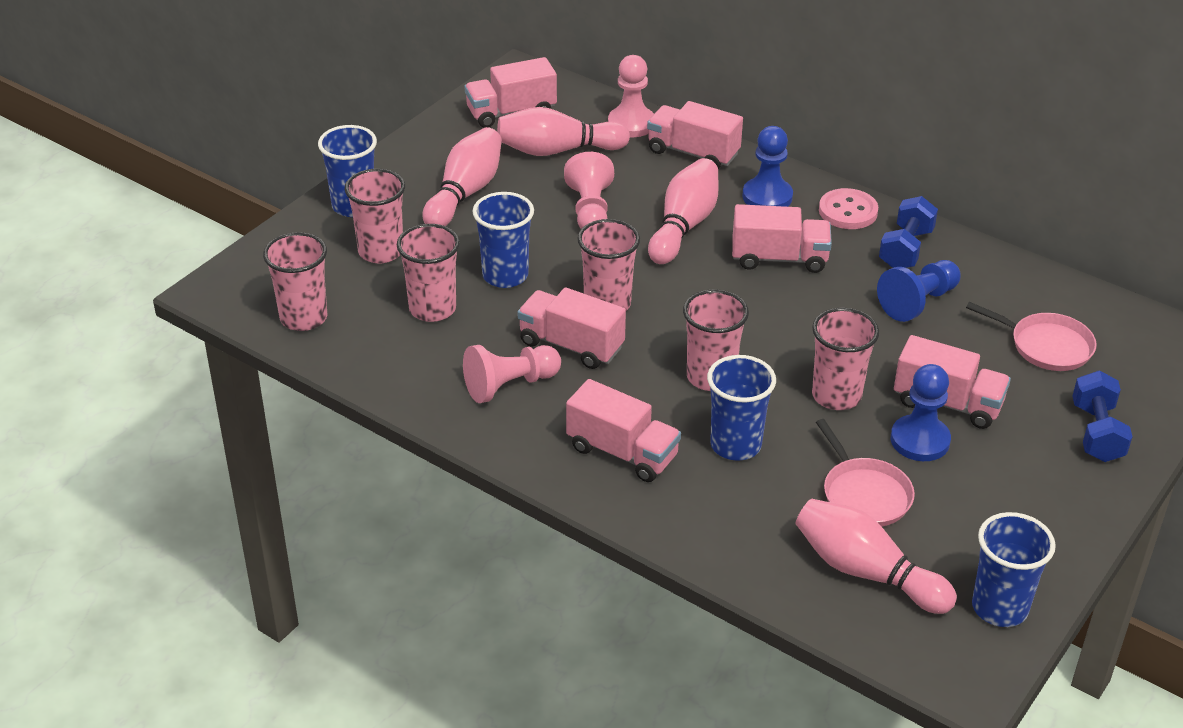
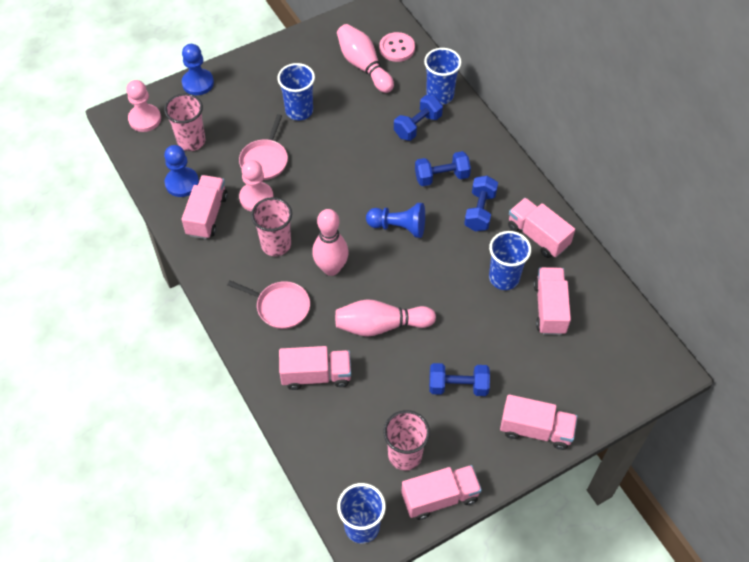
blue dumbbell: [879,196,938,268] [1072,371,1133,462] = 2 -> [394,95,443,141] [415,151,471,186] [429,363,490,396] [464,176,498,231] = 4
pink bowling pin: [422,127,502,226] [497,107,630,156] [648,158,719,264] [796,499,957,614] = 4 -> [312,209,349,276] [335,299,436,337] [337,24,394,93] = 3
pink cup: [263,232,327,331] [344,169,405,263] [397,224,460,322] [577,219,640,311] [683,289,749,391] [812,308,879,410] = 6 -> [164,93,205,151] [251,197,292,256] [384,410,430,471] = 3
pink pawn: [463,345,561,403] [564,152,614,229] [608,55,654,137] = 3 -> [126,80,161,132] [239,160,274,212] = 2

